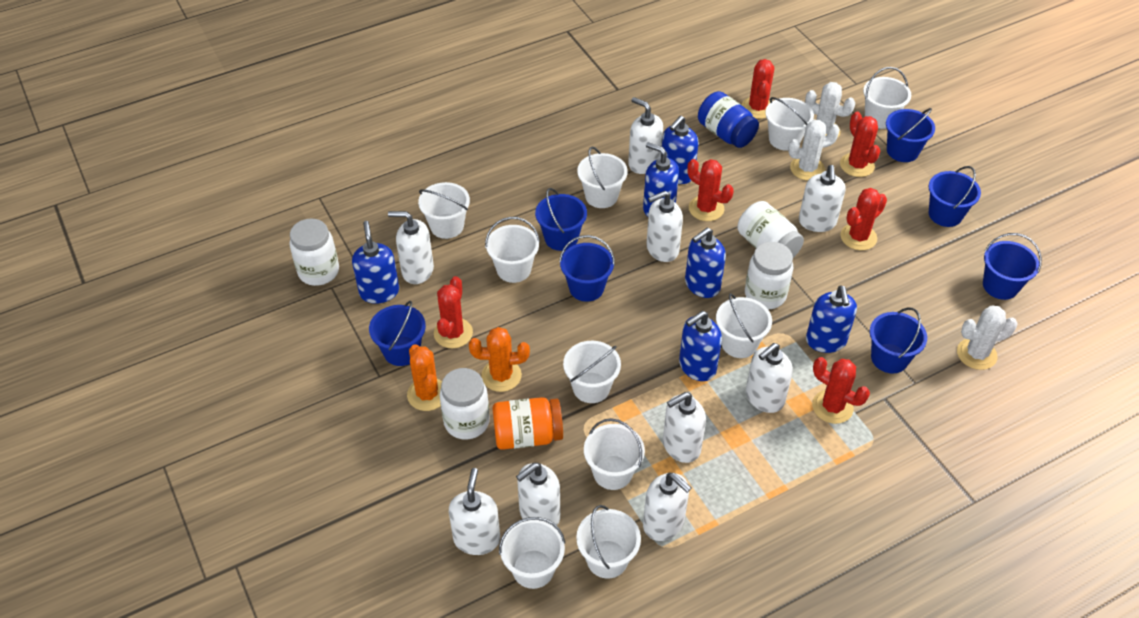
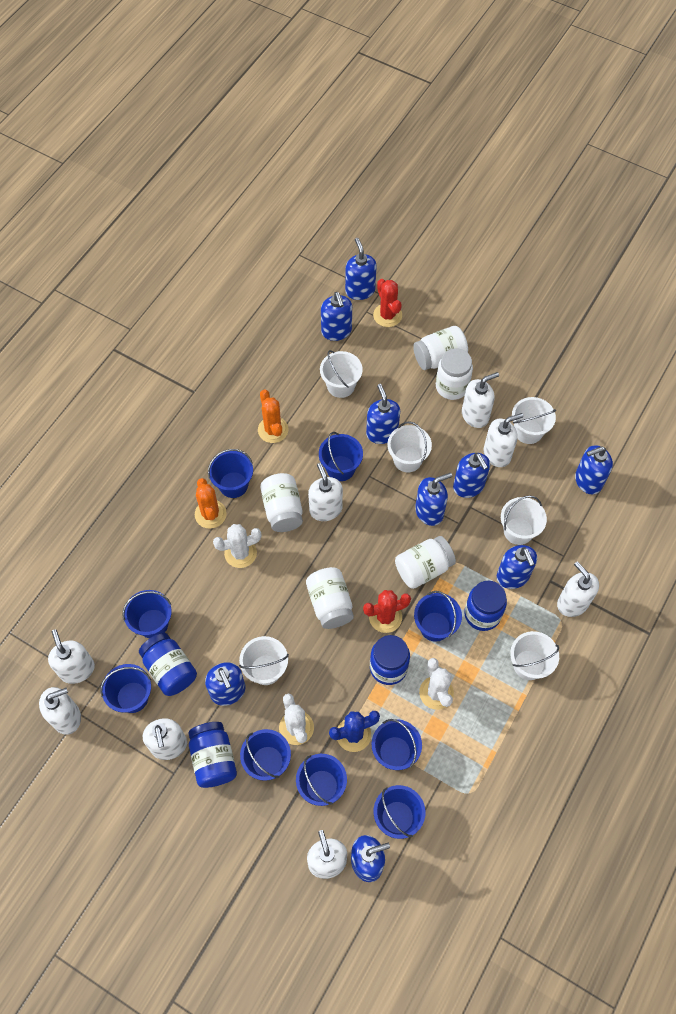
blue bucket: [369,301,426,366] [535,188,587,251] [559,235,615,302] [870,307,927,373] [886,108,935,162] [929,166,981,227] [983,233,1042,300] = 7 -> [100,664,151,713] [122,590,172,638] [208,449,253,498] [240,729,291,781] [296,754,347,806] [319,432,363,481] [372,719,422,770] [374,785,425,839] [414,591,462,642] = 9
blue cactus: none = 0 -> [329,711,380,752] = 1
blue jar: [698,91,759,148] = 1 -> [139,633,197,696] [189,722,237,788] [370,635,410,685] [464,581,507,631] = 4
blue soap dispenser: [352,221,399,304] [643,142,679,217] [662,116,699,184] [679,311,722,381] [685,228,726,298] [806,285,857,353] = 6 -> [205,662,246,706] [321,292,352,341] [345,238,377,300] [351,835,390,882] [366,384,400,444] [415,473,452,526] [453,453,490,498] [497,545,537,589] [575,445,613,494] = 9
orange jar: [493,397,563,450] = 1 -> none = 0
red cactus: [434,276,473,348] [688,159,734,221] [742,59,774,119] [812,357,870,424] [840,112,880,177] [840,188,887,250] = 6 -> [363,590,411,633] [373,279,402,327] = 2
white bucket: [418,182,470,239] [485,217,540,283] [499,517,565,589] [563,341,621,403] [576,505,641,579] [577,146,628,208] [584,418,645,490] [716,293,772,358] [765,97,814,151] [863,67,911,129] = 10 -> [239,636,289,685] [320,350,363,398] [387,421,432,472] [501,496,547,545] [510,631,559,680] [512,397,556,444] = 6
white jar: [290,219,339,286] [440,368,490,440] [737,201,804,258] [745,242,793,309] = 4 -> [260,473,303,532] [306,567,354,629] [395,536,456,589] [413,326,468,370] [436,348,473,400] = 5
white soap dispenser: [388,211,434,284] [449,468,500,555] [516,463,560,525] [628,97,663,174] [643,473,691,541] [647,191,683,262] [663,392,706,463] [746,343,793,413] [799,165,846,232] = 9 -> [39,687,81,735] [48,629,95,684] [143,718,187,760] [307,830,347,879] [308,463,343,521] [462,372,499,428] [484,413,523,467] [557,562,599,617] = 8

